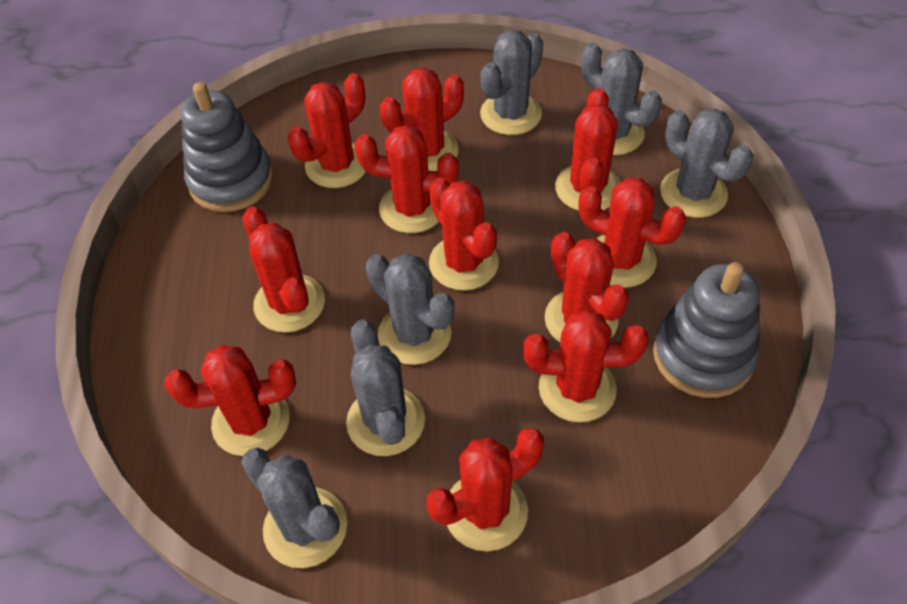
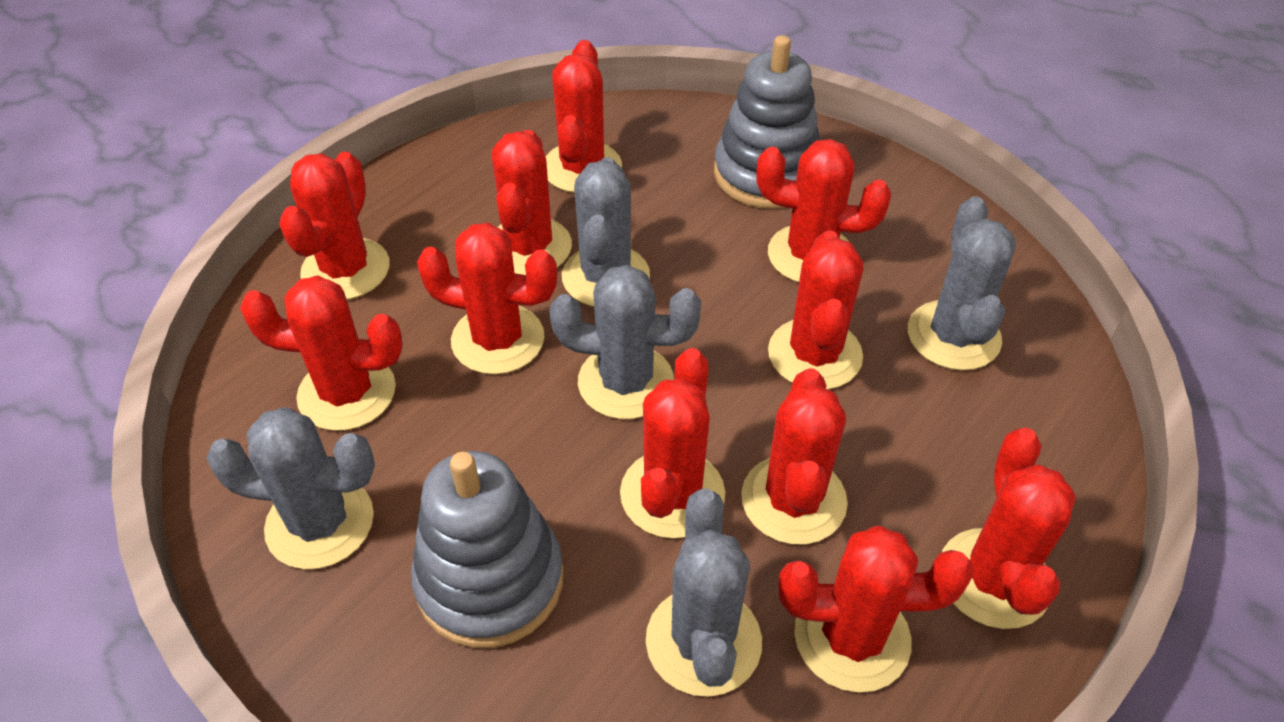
grey cactus: [241,448,347,568] [346,319,425,456] [365,253,455,365] [480,30,543,135] [581,43,662,155] [660,108,753,218] = 6 -> [207,407,375,569] [549,265,701,419] [562,157,650,307] [646,489,762,697] [908,196,1016,371] = 5

